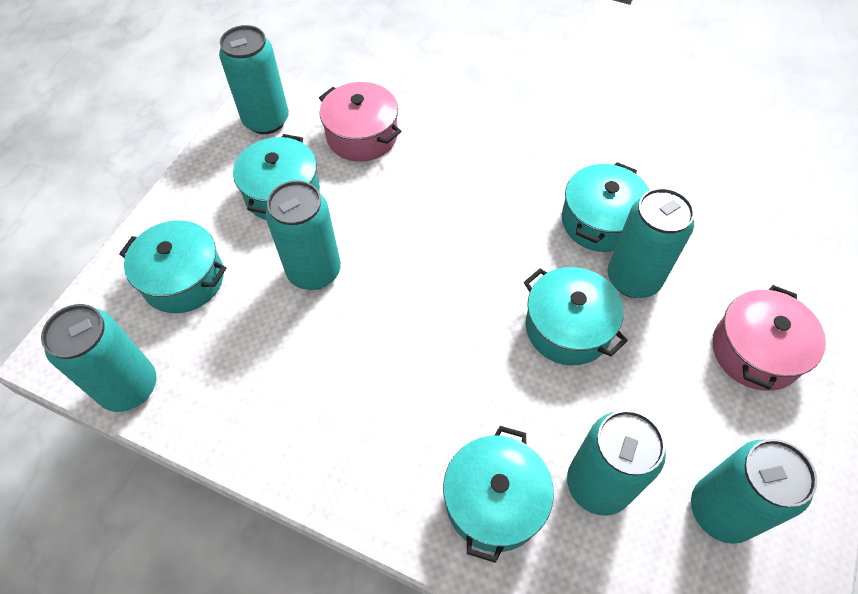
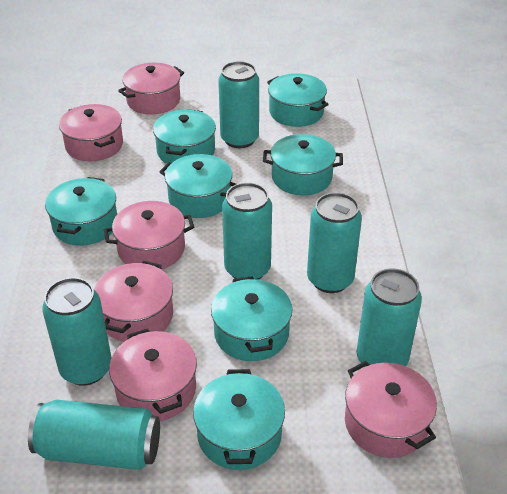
pink pot: [319,82,401,162] [712,285,826,391] = 2 -> [59,104,123,161] [94,261,173,342] [104,201,194,269] [109,328,197,421] [118,63,184,115] [345,361,437,458] = 6
turquoise pot: [119,220,226,313] [233,134,320,220] [443,426,554,563] [524,267,628,365] [562,162,650,252] = 5 -> [45,177,117,246] [153,109,216,164] [159,154,236,218] [193,369,285,470] [211,276,292,361] [263,134,343,195] [267,73,329,127] = 7

